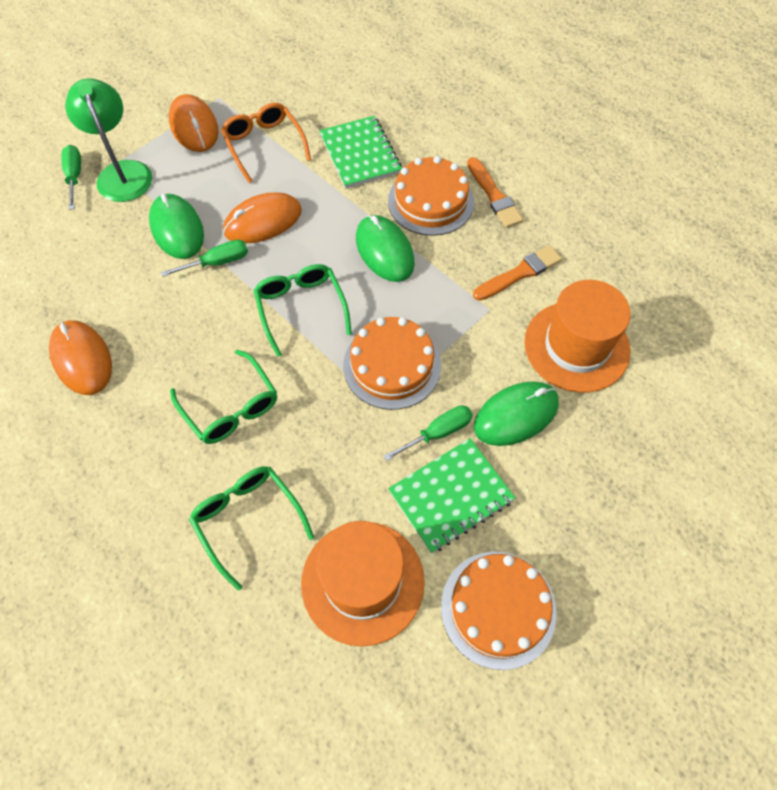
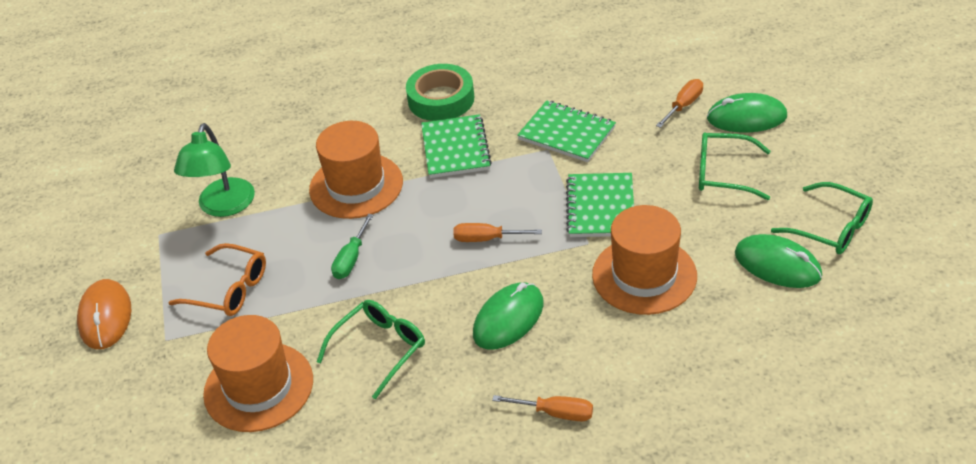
green notebook: [319,116,402,189] [388,438,515,553] = 2 -> [421,114,492,178] [517,100,616,162] [566,173,634,237] = 3
green screwdriver: [61,145,81,210] [161,240,248,277] [384,405,473,461] = 3 -> [331,214,373,279] = 1
green tape: none = 0 -> [406,64,474,121] = 1
orange brush: [467,157,523,228] [473,245,562,301] = 2 -> none = 0
orange cake: [343,317,441,410] [388,156,474,236] [441,552,557,670] = 3 -> none = 0
orange hat: [301,521,425,647] [524,280,631,393] = 2 -> [203,315,313,432] [309,121,403,219] [592,205,697,315] = 3
orange mouse: [49,320,112,395] [169,94,219,152] [223,192,302,243] = 3 -> [77,279,132,349] = 1
orange screwdriver: none = 0 -> [453,223,542,242] [492,395,593,422] [656,79,703,128] = 3

